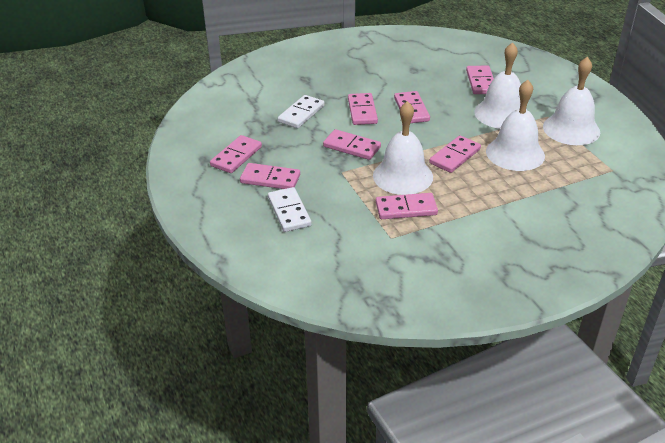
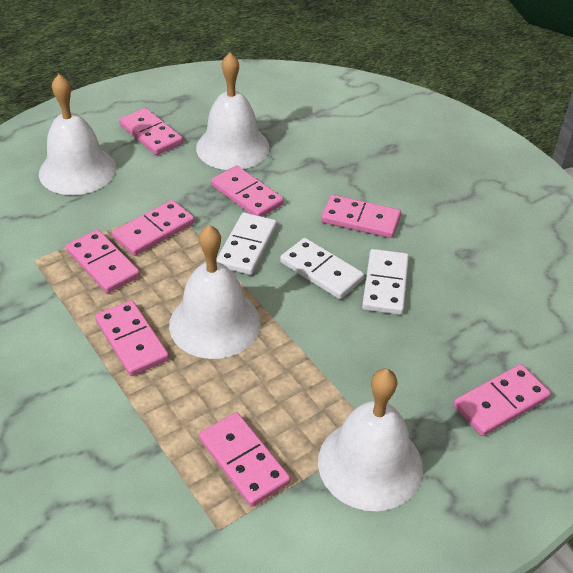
white domino: [268,187,312,232] [278,95,325,128] = 2 -> [216,213,277,275] [280,238,364,299] [362,249,409,315] = 3

